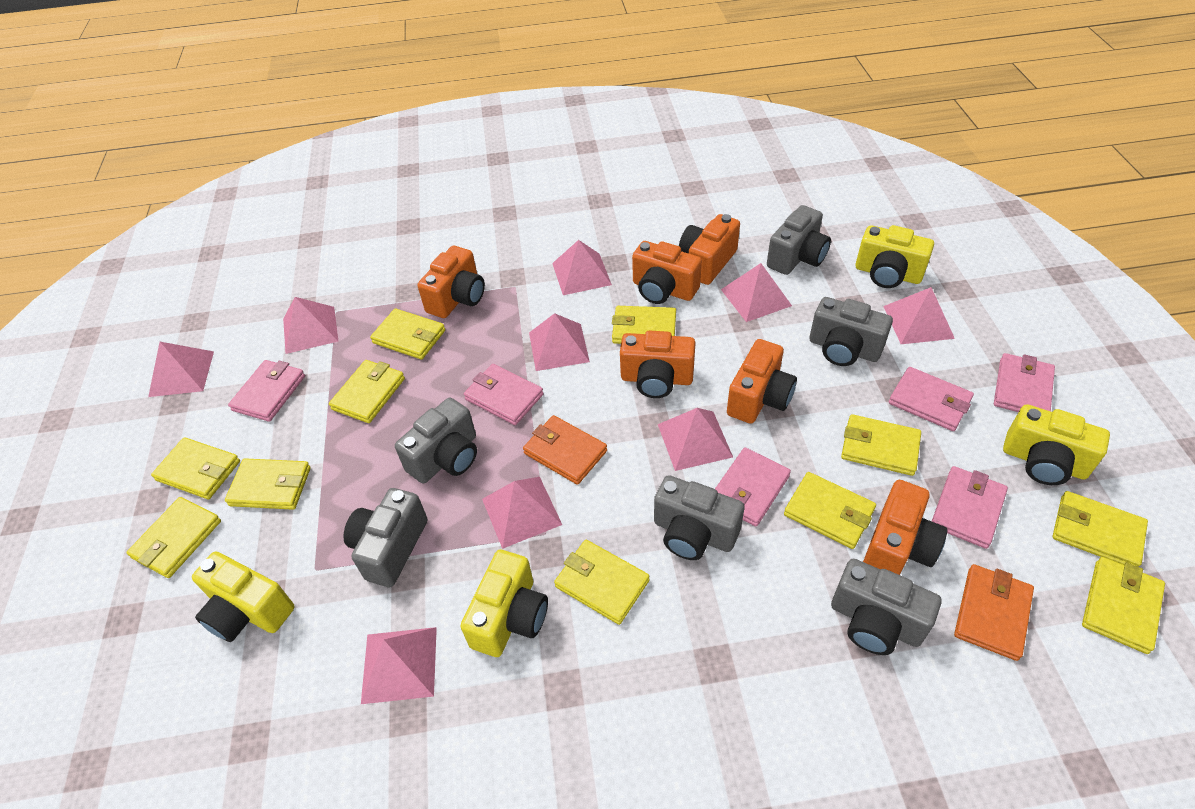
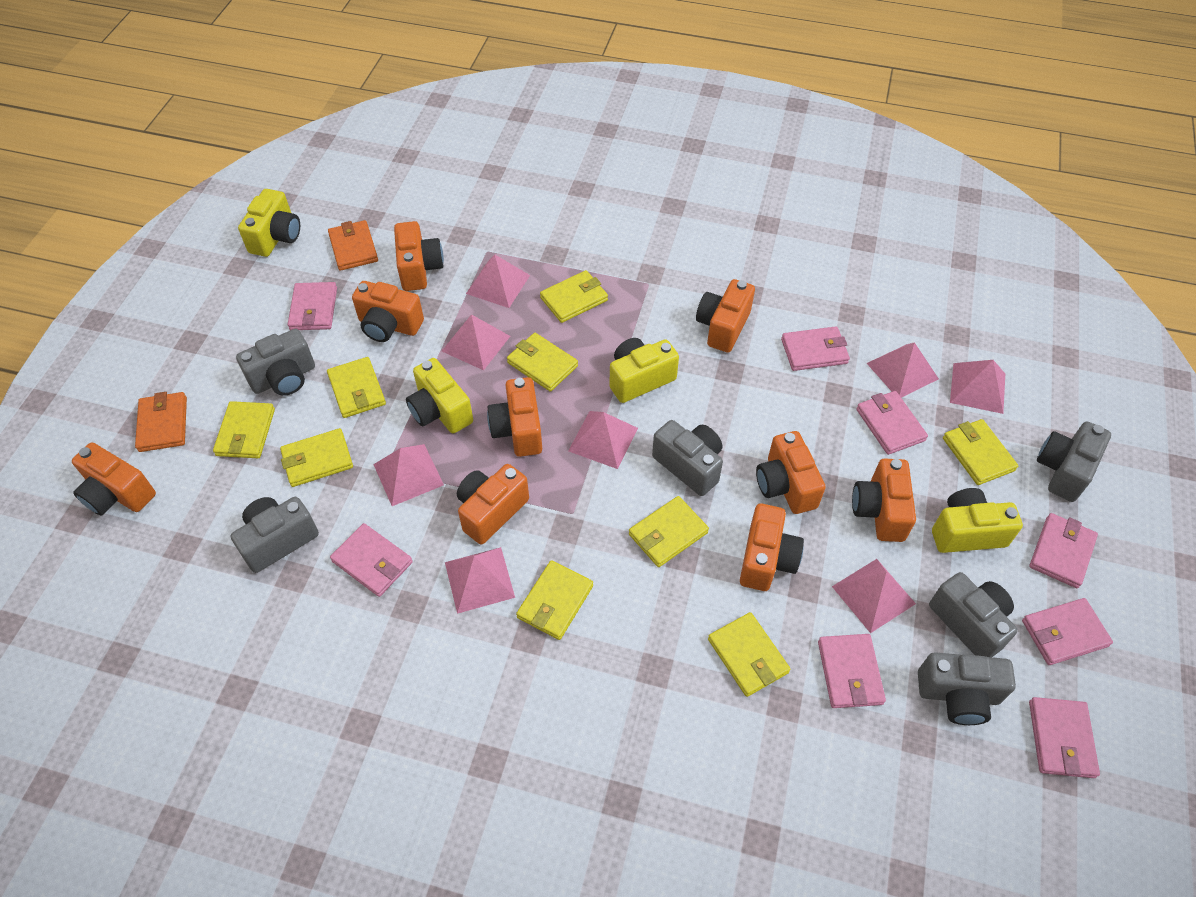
orange camera: [417,246,485,318] [620,330,696,398] [632,241,702,304] [679,214,740,285] [727,339,797,424] [863,480,947,575] = 6 -> [72,443,156,516] [352,281,424,342] [394,221,444,291] [457,464,529,545] [487,377,542,457] [696,279,755,353] [740,503,804,591] [756,431,826,514] [852,458,916,542] = 9
pink pyramid: [148,342,214,397] [283,297,338,354] [361,627,437,704] [482,477,562,549] [529,313,590,371] [552,240,612,295] [658,408,733,471] [721,263,792,322] [883,287,955,344] = 9 -> [373,444,444,506] [442,314,510,370] [445,547,515,614] [466,254,530,308] [568,411,638,469] [832,559,916,633] [867,342,939,398] [950,360,1005,414] = 8
pink wallet: [228,360,305,422] [464,364,544,425] [715,448,791,527] [889,367,974,431] [932,466,1008,549] [994,353,1055,412] = 6 -> [288,282,337,330] [330,523,413,597] [781,326,850,371] [818,634,886,708] [856,391,928,455] [1022,598,1113,665] [1029,513,1098,588] [1029,697,1100,778] = 8
yellow wallet: [126,497,221,578] [151,437,240,499] [225,458,311,510] [329,360,405,423] [370,308,445,359] [554,540,649,625] [612,306,676,344] [784,472,876,549] [841,414,921,476] [1053,491,1148,567] [1082,557,1165,654] = 11 -> [213,401,275,458] [280,428,353,487] [327,357,386,418] [507,333,578,392] [516,560,593,640] [540,270,608,323] [629,496,709,567] [708,612,790,697] [943,419,1018,485] = 9

